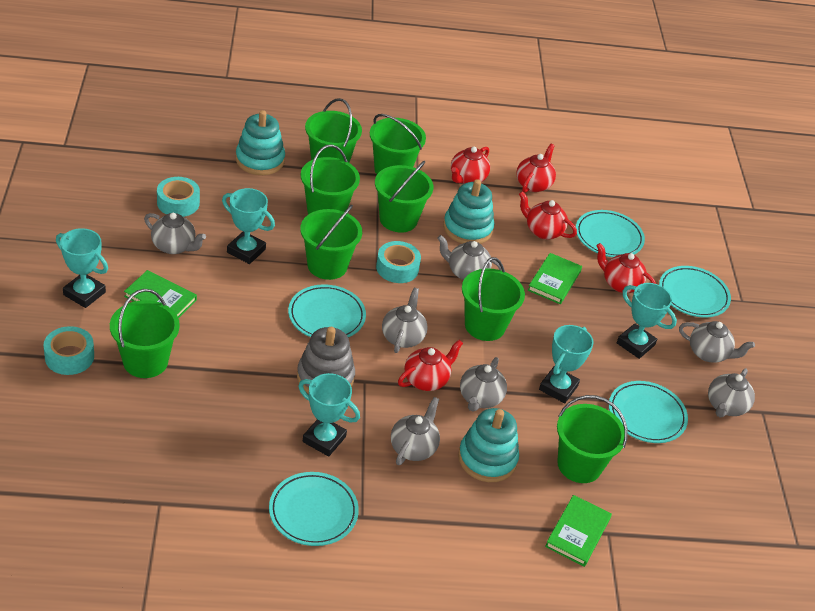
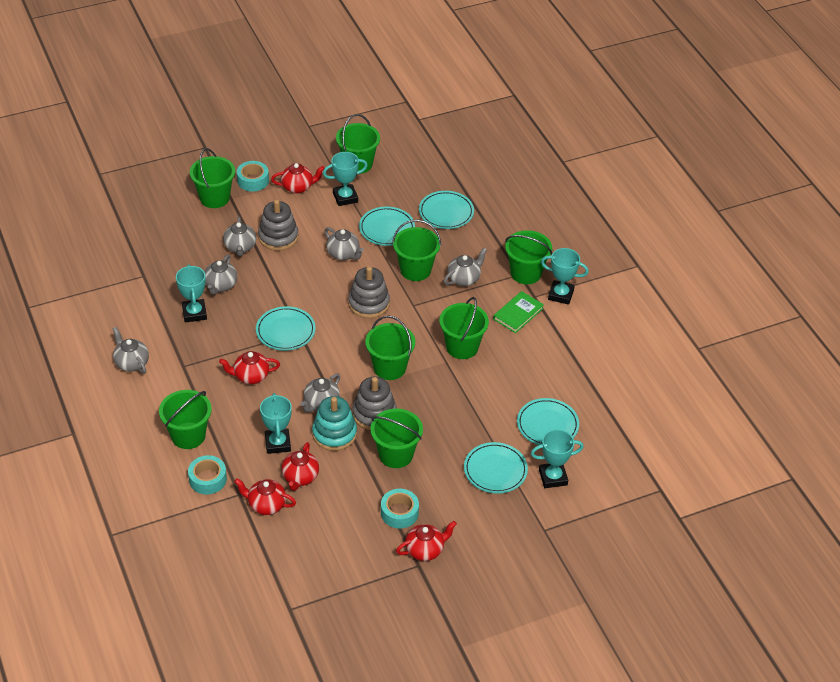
green book: [124,270,197,318] [528,253,582,304] [545,495,612,567] = 3 -> [493,291,544,333] = 1
grey stacking toy: [297,327,355,394] = 1 -> [258,200,298,251] [348,266,390,318] [352,377,397,431] = 3
grey teapot: [144,213,206,254] [382,288,428,353] [391,397,440,465] [437,235,502,280] [460,357,507,412] [679,321,755,362] [708,368,755,417] = 7 -> [112,327,149,374] [204,255,237,295] [223,217,256,256] [300,373,340,412] [325,227,364,260] [444,248,487,286] = 6
turquoise stacking toy: [236,110,285,175] [443,179,494,244] [458,408,519,482] = 3 -> [312,396,357,451] = 1

